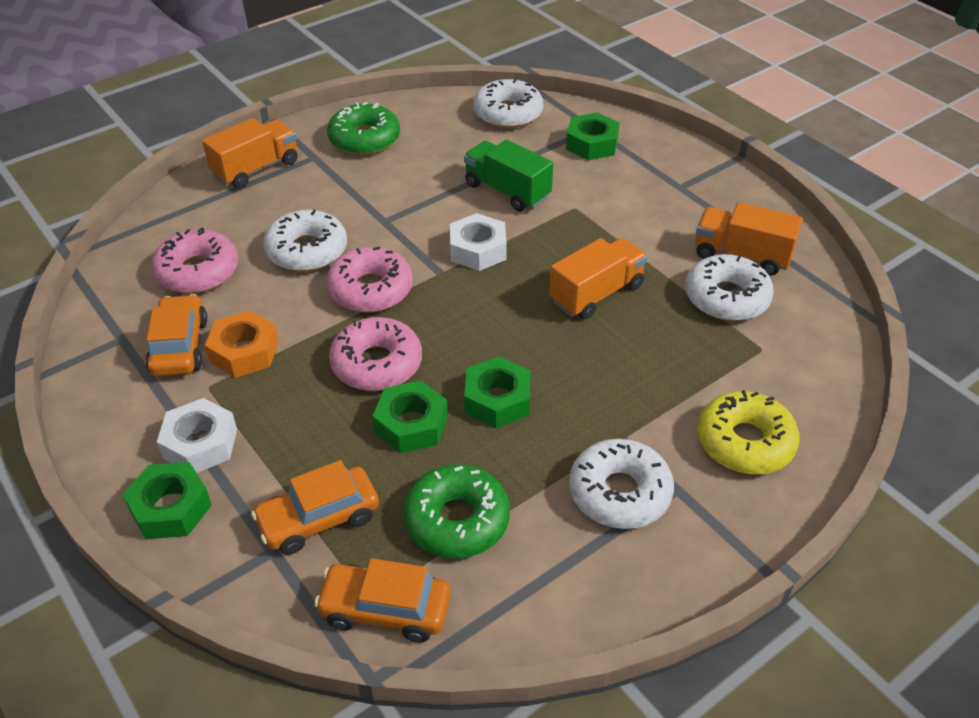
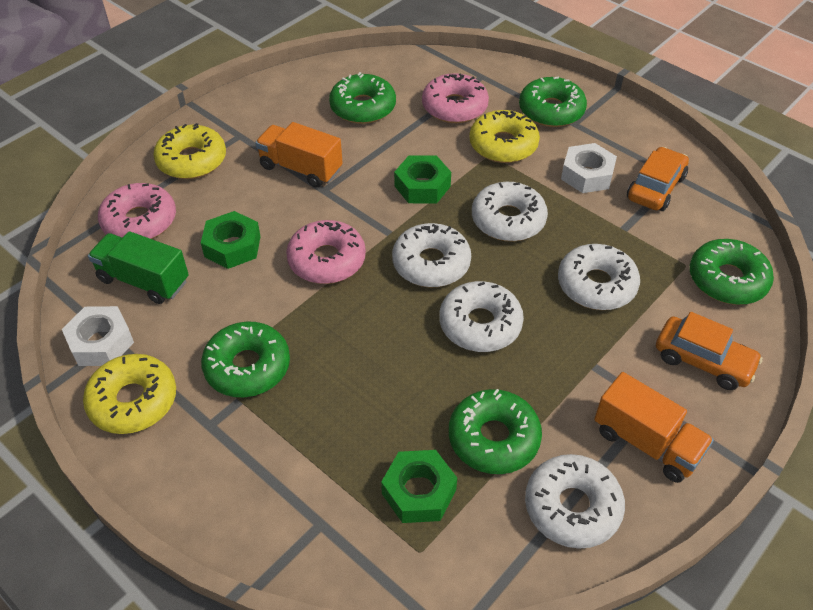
green donut: [327,102,400,155] [403,464,510,558] = 2 -> [201,322,290,397] [329,72,396,124] [449,389,542,474] [519,77,587,127] [690,239,774,305] = 5
green nut: [123,462,212,539] [372,380,448,453] [464,356,531,428] [566,113,620,160] = 4 -> [201,211,261,269] [381,450,457,523] [394,155,451,203] = 3
orange car: [145,294,207,376] [251,460,379,555] [314,558,451,643] = 3 -> [627,147,689,211] [656,312,763,390] = 2
orange nut: [205,310,279,378] = 1 -> none = 0
orange truck: [202,118,298,188] [549,238,648,320] [695,202,803,276] = 3 -> [255,122,343,188] [594,372,714,483] = 2
white donut: [263,210,347,272] [473,79,543,128] [569,439,674,529] [685,254,774,321] = 4 -> [392,223,471,287] [439,281,524,352] [472,182,548,241] [525,454,625,549] [558,244,640,310] = 5
yellow donut: [697,390,799,474] = 1 -> [83,354,176,434] [153,123,226,179] [469,110,540,163] = 3

